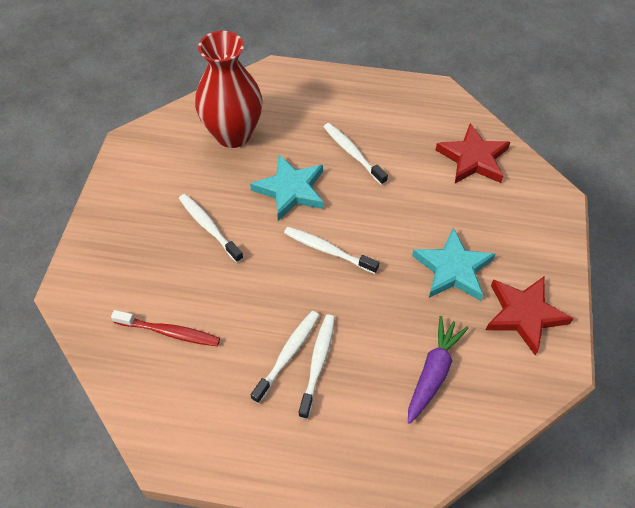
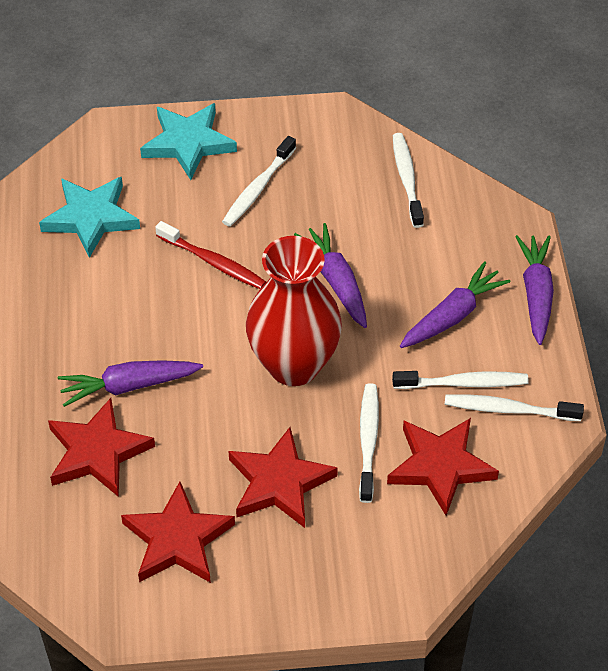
purple carrot: [408,316,469,424] = 1 -> [58,360,203,407] [294,223,367,328] [400,261,511,348] [515,235,554,345] = 4
red star: [436,123,510,183] [486,277,574,355] = 2 -> [48,398,155,497] [121,482,235,583] [229,427,338,528] [387,418,499,516] = 4

